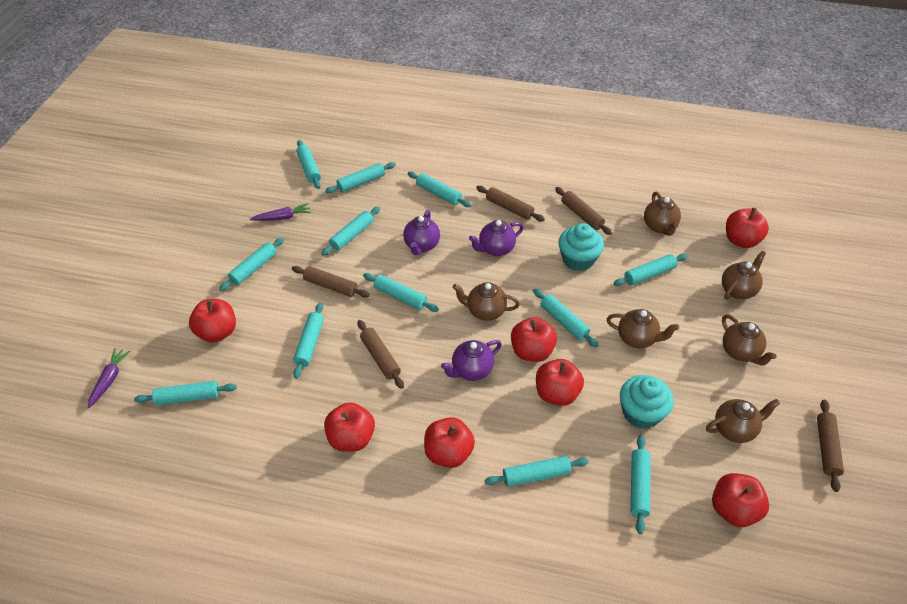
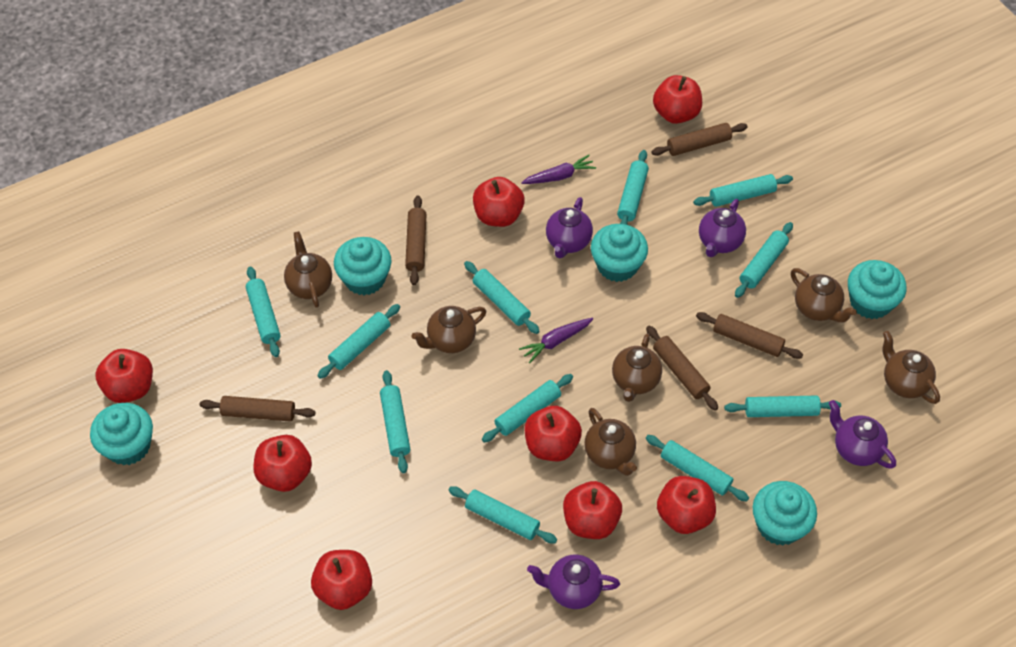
purple teapot: [403,210,440,255] [441,340,501,381] [469,220,524,256] = 3 -> [527,555,620,609] [546,197,593,258] [699,199,746,257] [829,400,896,469] = 4
red apple: [189,299,236,343] [324,402,375,452] [424,417,475,468] [511,317,557,362] [536,359,584,406] [712,473,769,527] [726,207,769,248] = 7 -> [95,349,153,403] [254,435,312,492] [311,550,372,610] [473,177,525,227] [525,406,582,461] [563,481,622,539] [653,75,702,124] [657,476,716,534] = 8
turquoise cupcake: [559,223,604,271] [620,375,674,429] = 2 -> [90,403,153,465] [334,237,392,295] [591,224,648,282] [753,481,817,546] [848,260,906,319] = 5
turquoise rolling pin: [134,381,237,406] [219,237,284,291] [293,302,324,379] [296,140,321,189] [321,207,380,256] [325,162,396,193] [363,273,439,312] [408,172,471,207] [485,456,588,487] [533,288,599,348] [614,254,687,286] [631,435,650,534] = 12 -> [246,267,281,357] [317,304,400,379] [380,370,410,473] [448,486,557,543] [464,261,540,334] [482,374,573,442] [617,150,649,225] [646,435,749,501] [693,174,793,207] [724,395,841,417] [735,222,793,298] = 11

